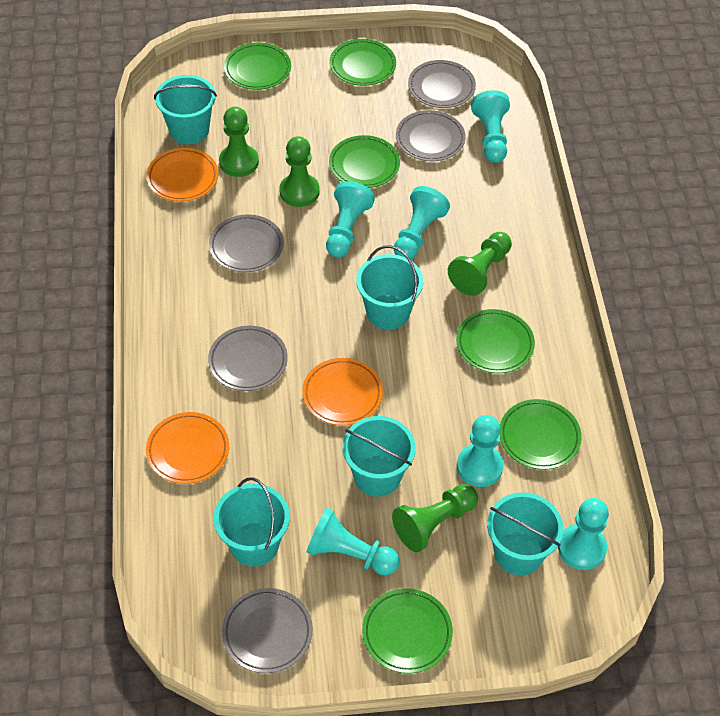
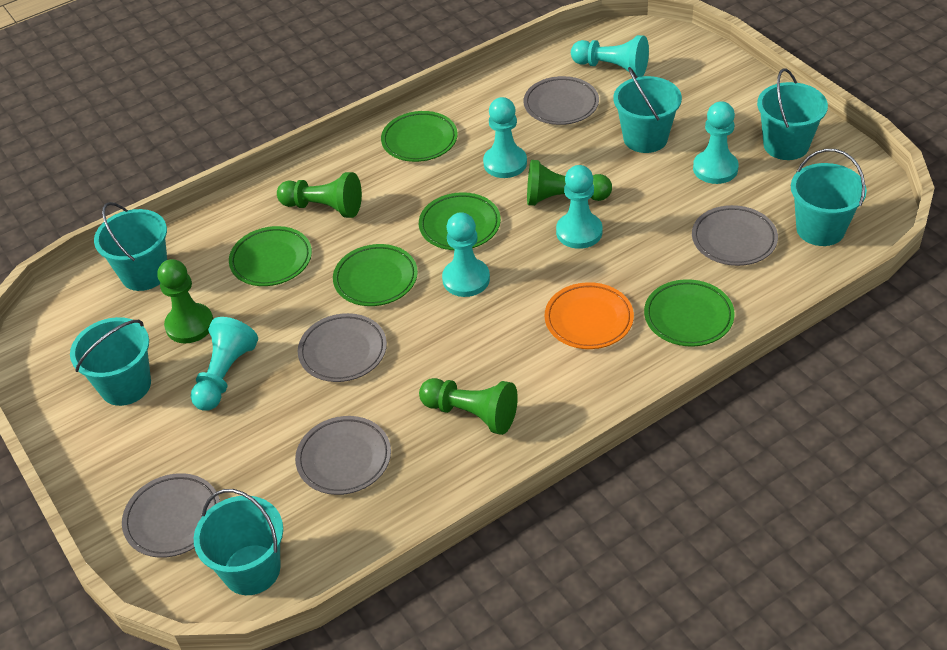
green plate: [224,43,291,90] [329,135,400,188] [330,39,396,86] [362,588,453,674] [456,309,535,373] [500,399,582,470] = 6 -> [229,226,312,286] [333,244,418,306] [381,111,458,162] [419,192,501,250] [644,279,735,346] = 5
orange plate: [146,148,218,202] [146,412,229,484] [302,358,383,426] = 3 -> [545,282,634,349] = 1
turquoise bucket: [154,75,217,144] [214,477,290,567] [342,416,416,497] [356,245,423,330] [487,492,563,575] = 5 -> [70,317,151,406] [94,202,167,291] [194,489,283,595] [613,67,682,153] [757,68,828,160] [791,149,867,246] = 6

